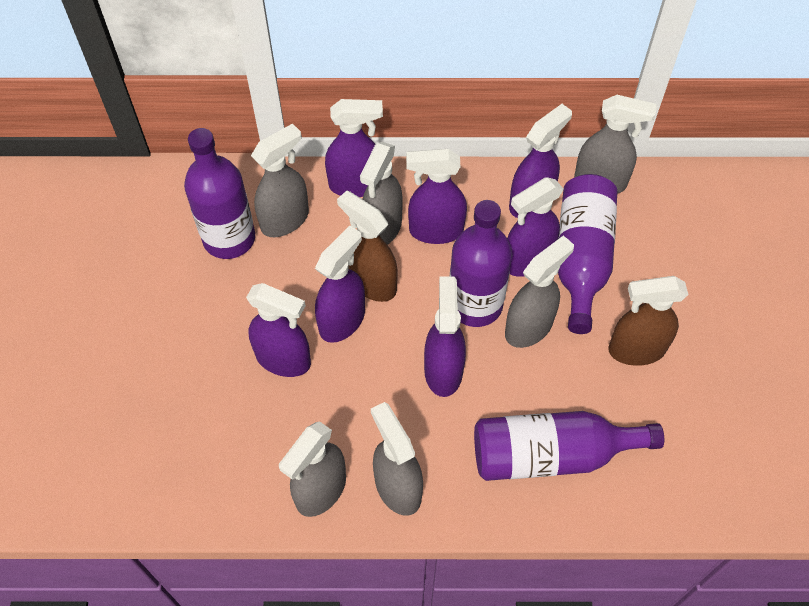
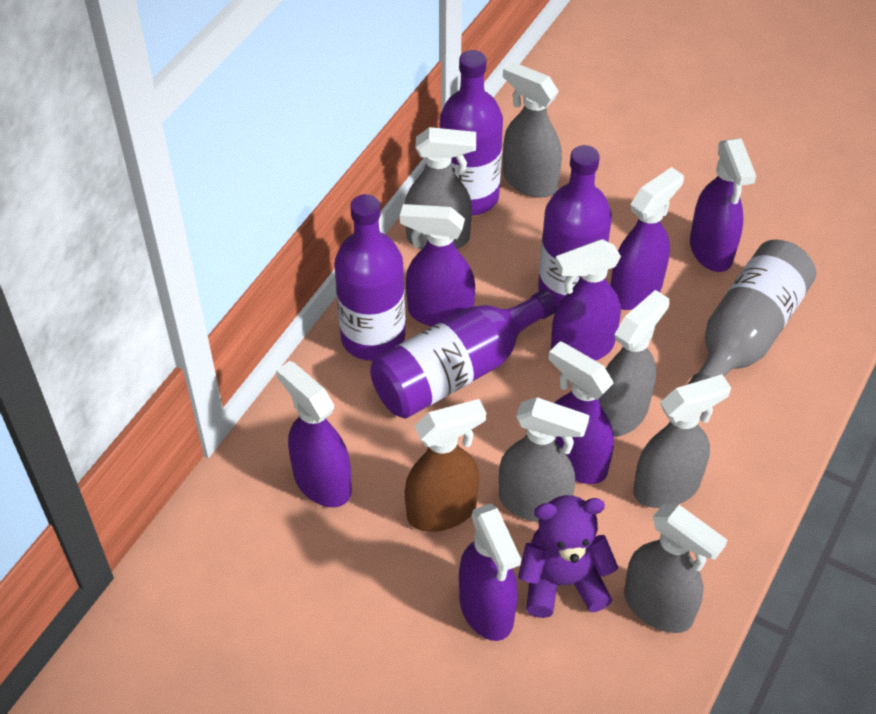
brown spray bottle: [337,190,398,302] [609,276,689,366] = 2 -> [405,399,486,532] = 1
grey bottle: none = 0 -> [687,240,816,385] = 1
purple teddy bear: none = 0 -> [518,495,619,618] = 1

